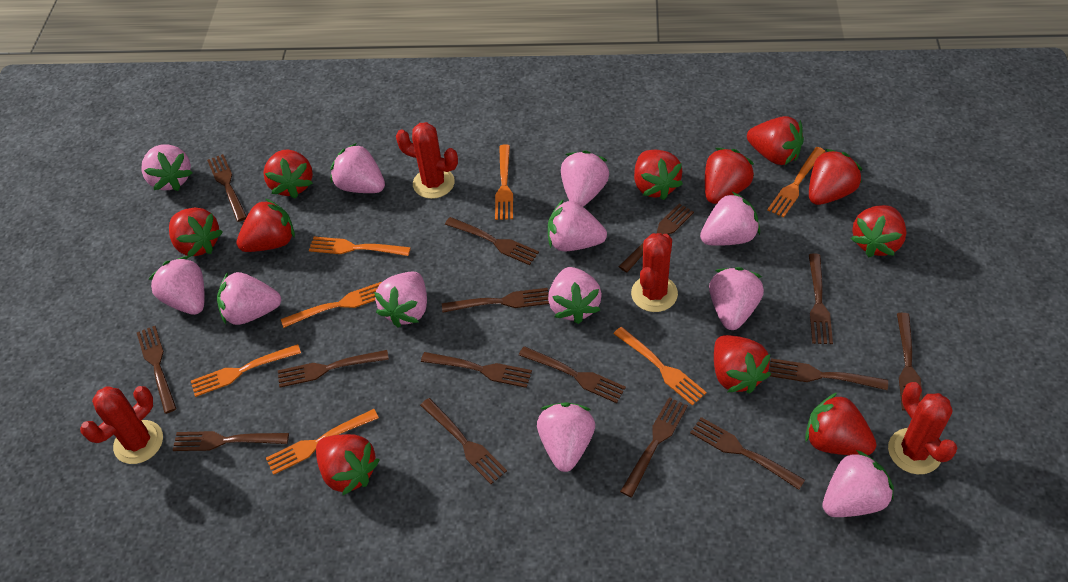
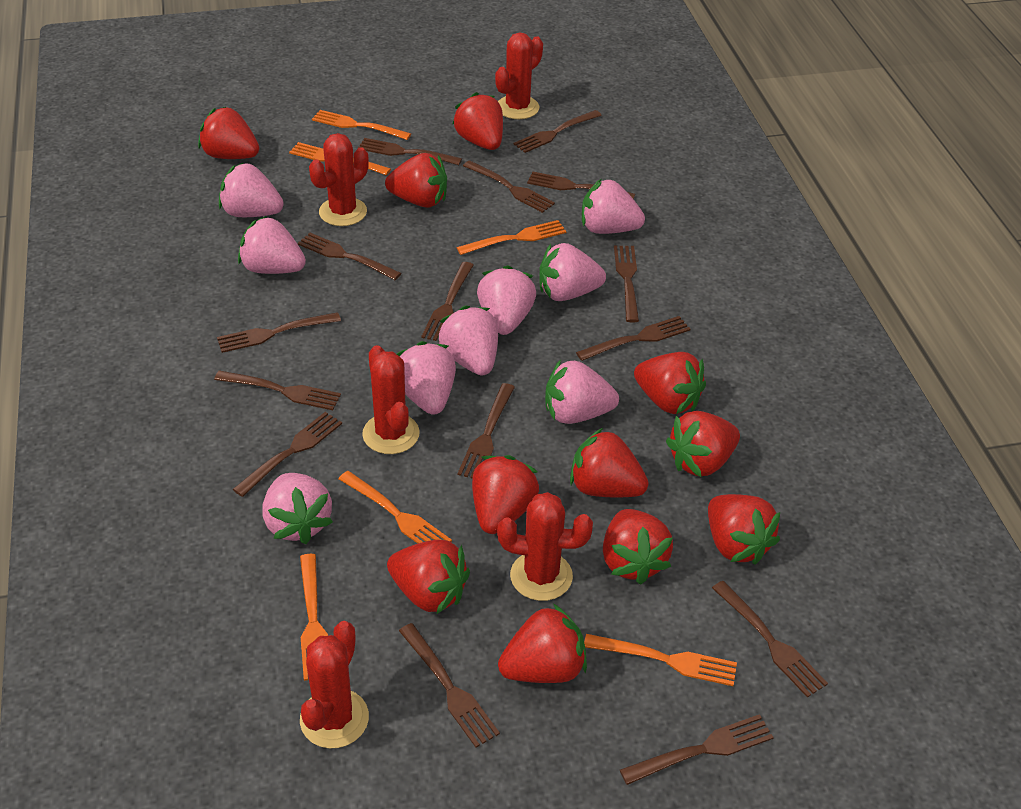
orange fork: [191,344,301,397] [266,409,379,475] [281,282,381,328] [309,237,411,256] [495,144,513,220] [614,327,707,406] [767,147,825,217] = 7 -> [289,142,391,175] [300,554,328,681] [312,110,411,140] [339,471,452,544] [456,220,567,255] [584,634,737,686] = 6
pink strawberry: [141,145,193,191] [148,256,205,315] [217,272,281,325] [331,143,385,193] [374,272,427,328] [537,402,595,472] [548,199,607,251] [548,267,602,324] [561,150,609,207] [700,192,760,246] [709,267,764,330] [822,450,894,517] = 12 -> [219,163,284,217] [238,216,306,274] [262,473,333,544] [396,341,456,415] [438,305,498,376] [477,265,536,335] [539,243,606,301] [545,360,619,424] [582,179,645,234] = 9
red cactus: [80,386,163,464] [396,122,458,199] [631,233,678,312] [888,382,958,474] = 4 -> [300,621,369,749] [309,133,369,226] [362,345,420,454] [495,33,543,119] [497,492,593,601] = 5

